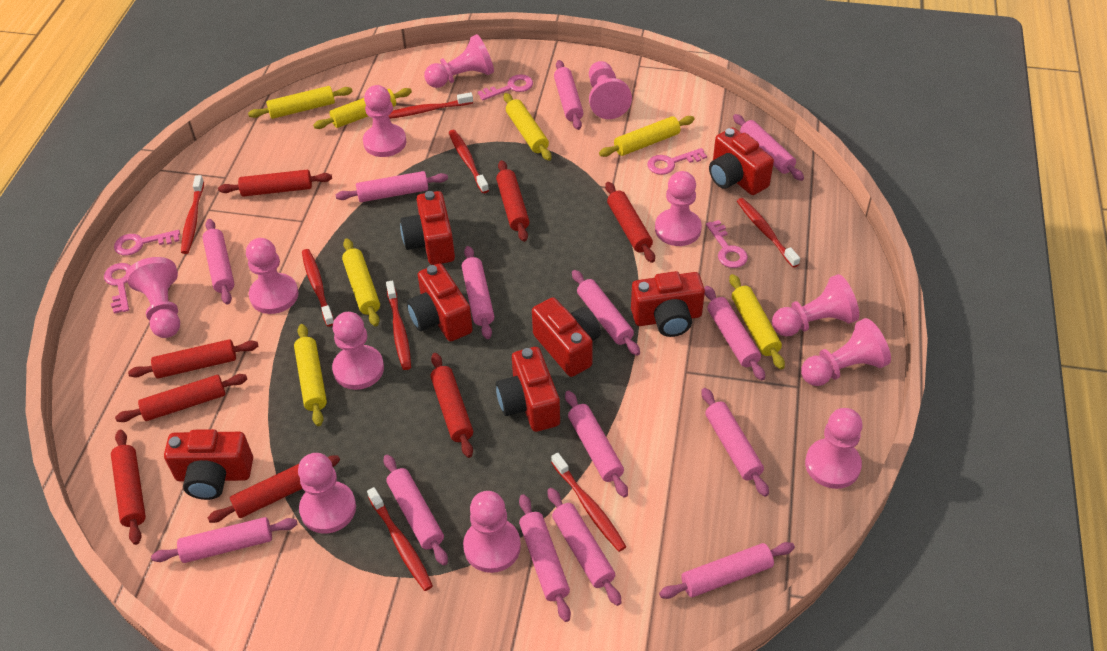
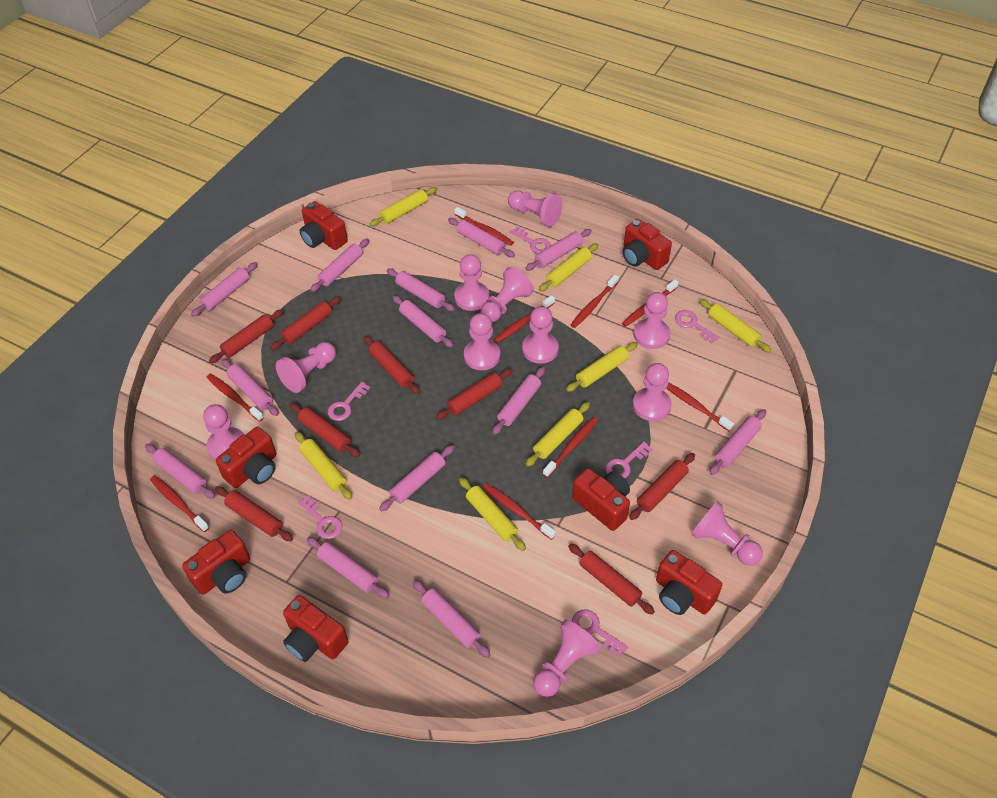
pink key: [104,263,131,314] [114,230,180,255] [478,74,533,101] [647,148,707,175] [706,220,748,268] = 5 -> [298,495,342,539] [328,382,370,421] [510,227,551,253] [572,609,628,657] [606,442,652,478] [675,310,719,343] = 6
pink pawn: [126,257,180,338] [246,238,299,314] [298,453,356,534] [332,312,384,390] [363,85,406,157] [424,34,494,88] [463,491,521,573] [589,61,632,119] [655,171,702,246] [772,274,859,336] [801,318,891,386] [805,408,863,489] = 12 -> [203,404,244,461] [276,342,336,393] [454,254,489,311] [464,313,500,370] [480,267,534,322] [508,191,562,227] [522,306,559,364] [533,619,601,697] [633,363,672,421] [634,292,670,349] [691,501,763,566] = 11
pink rolling pin: [151,517,297,563] [202,219,235,305] [336,171,448,202] [384,454,448,566] [462,246,494,339] [519,494,571,622] [548,488,621,606] [554,60,583,130] [565,391,628,498] [572,270,640,356] [659,542,795,599] [701,388,769,497] [704,286,765,380] [733,114,804,181] = 14 -> [145,444,215,499] [191,262,258,317] [222,359,279,416] [306,537,389,598] [310,239,369,292] [379,445,455,511] [387,268,455,311] [392,295,454,347] [412,580,491,658] [448,218,515,257] [492,367,545,435] [525,229,592,271] [709,409,766,475] = 13
red toothbrush: [181,175,204,254] [302,249,334,326] [367,487,433,591] [386,281,411,370] [389,92,473,119] [449,130,489,193] [551,453,626,552] [737,198,800,268] = 8 -> [150,475,209,532] [206,373,264,422] [454,207,514,246] [483,484,556,540] [494,295,555,343] [543,417,598,478] [571,275,619,328] [622,280,679,327] [666,382,734,431] = 9

